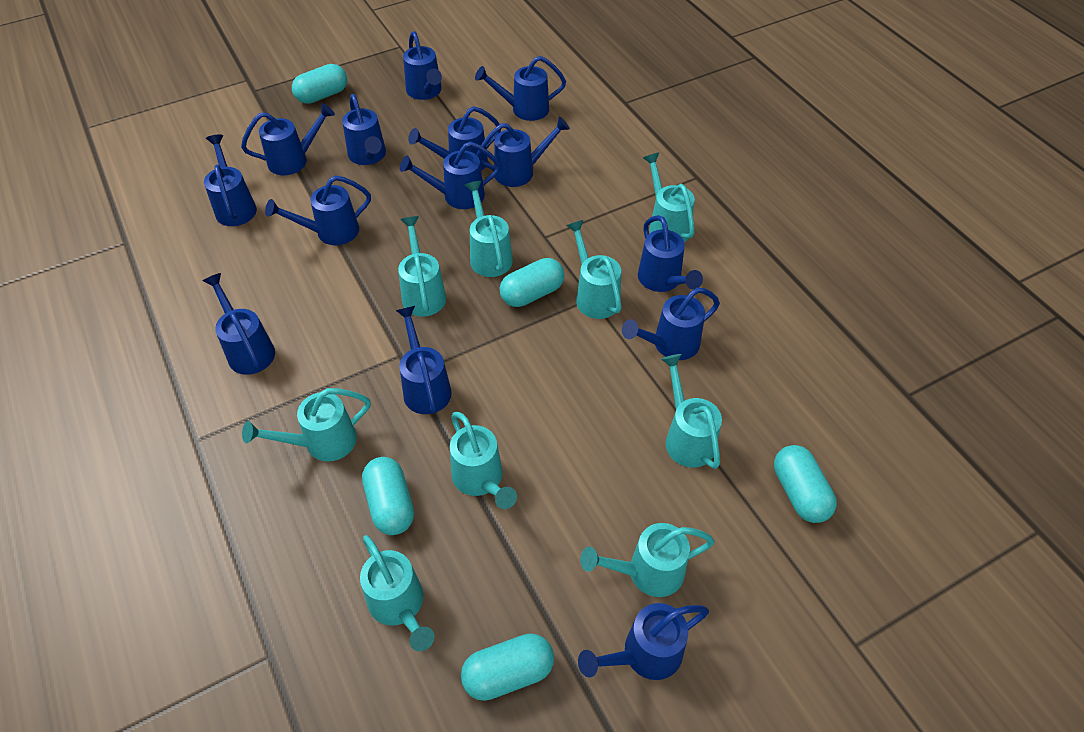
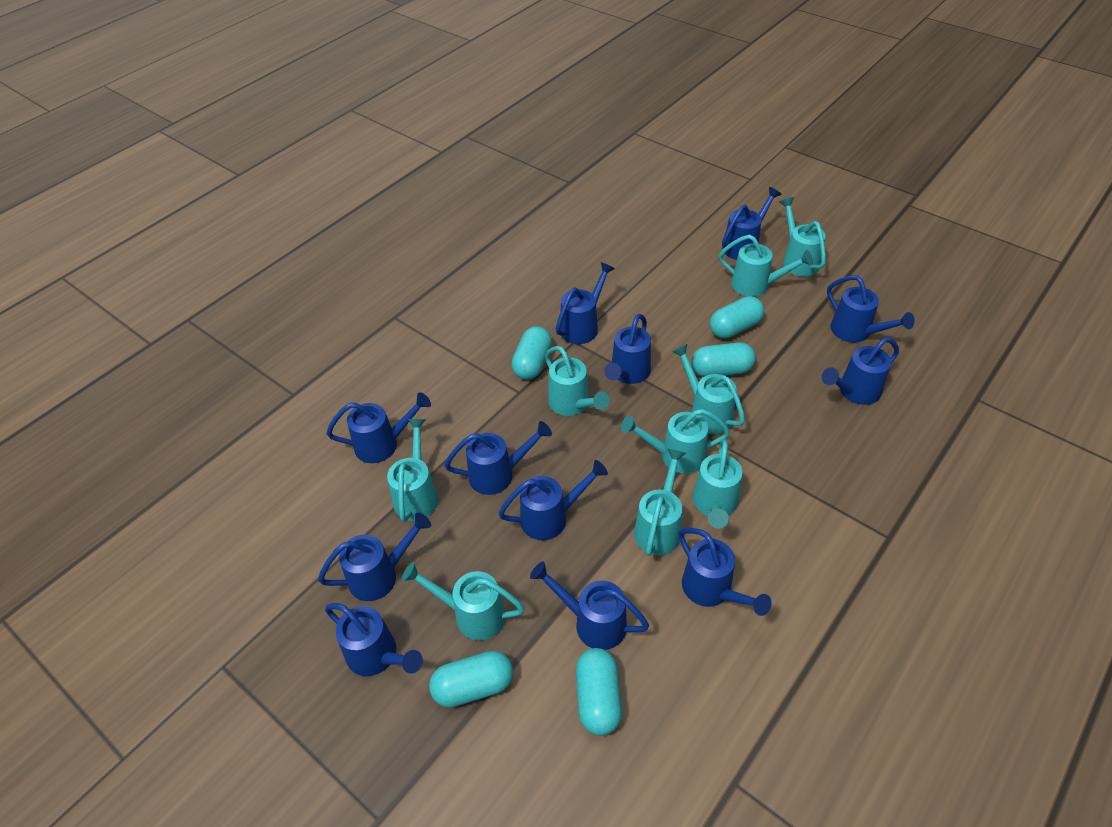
blue watering can: [203,273,275,375] [204,134,257,226] [241,103,335,175] [265,175,371,245] [342,94,386,165] [396,306,452,414] [400,142,501,209] [403,31,442,100] [408,106,501,171] [475,56,566,121] [476,116,570,187] [578,603,709,680] [622,288,720,360] [638,215,703,292] = 14 -> [318,513,431,601] [325,603,423,676] [327,392,431,463] [444,421,552,495] [498,460,608,540] [530,561,649,650] [556,262,615,344] [604,314,651,384] [678,528,772,616] [722,187,782,260] [822,337,899,405] [827,275,915,342] = 12

